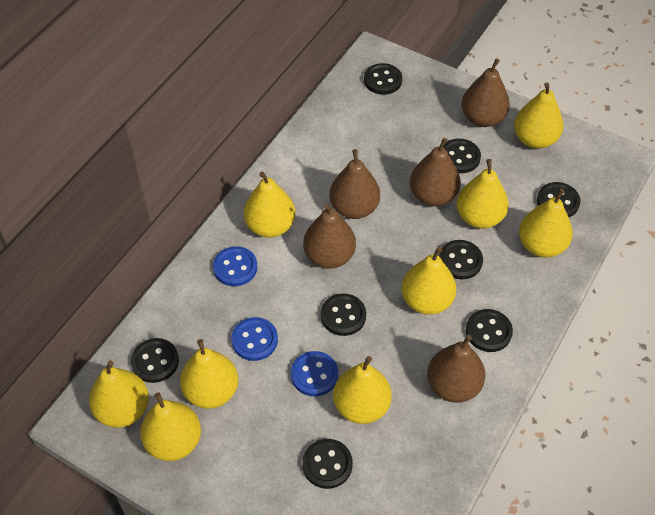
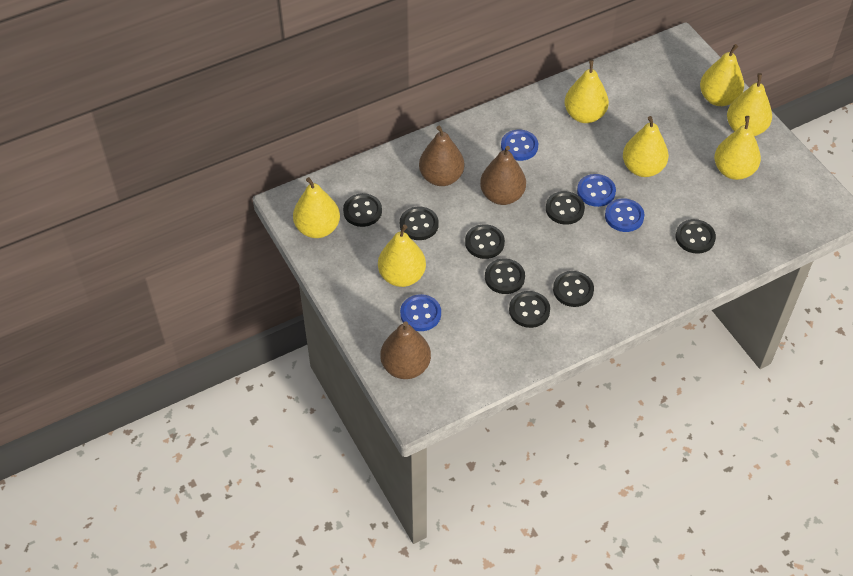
blue button: [213,246,258,286] [231,317,278,361] [291,351,338,396] = 3 -> [400,294,441,331] [501,129,538,161] [577,174,616,207] [605,198,644,232] = 4
brown pear: [303,204,356,269] [329,149,380,219] [410,138,461,206] [427,335,485,403] [462,58,510,127] = 5 -> [380,321,431,379] [419,126,464,186] [480,146,526,205] = 3
yellow pear: [89,361,149,428] [140,392,201,461] [180,339,238,409] [244,171,295,238] [333,356,392,424] [401,247,456,315] [457,159,509,229] [514,83,563,149] [519,189,573,258] = 9 -> [293,177,340,238] [378,225,426,287] [564,60,609,123] [623,116,669,177] [700,44,744,106] [714,116,761,180] [727,73,772,136] = 7

